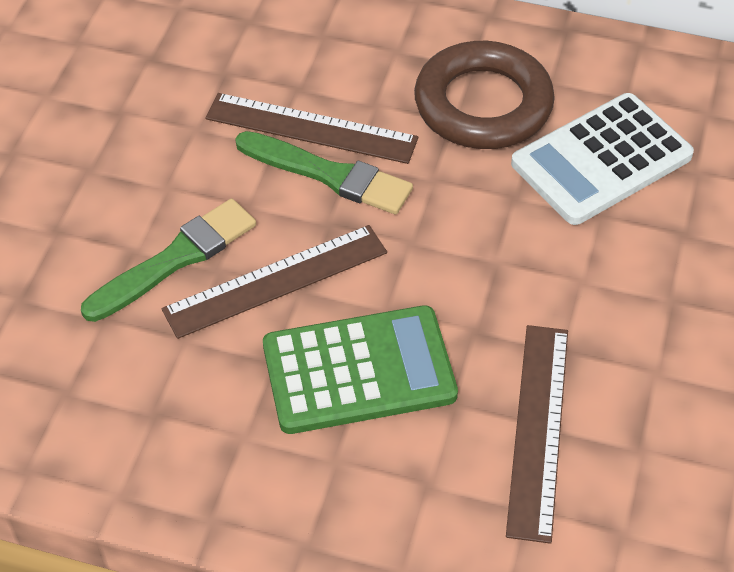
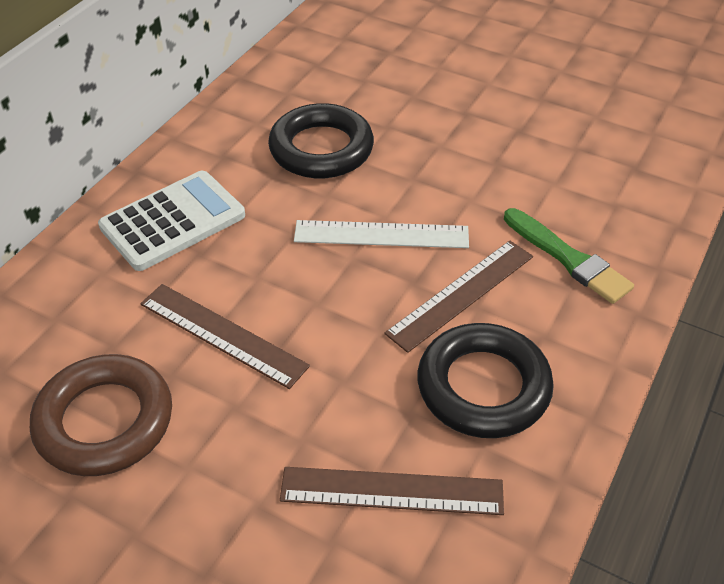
black ring: none = 0 -> [268,103,374,178] [417,323,554,438] = 2
green brush: [81,199,256,322] [235,131,413,214] = 2 -> [504,208,634,304] = 1
green calculator: [263,305,458,434] = 1 -> none = 0
white ruler: none = 0 -> [294,220,469,248] = 1

